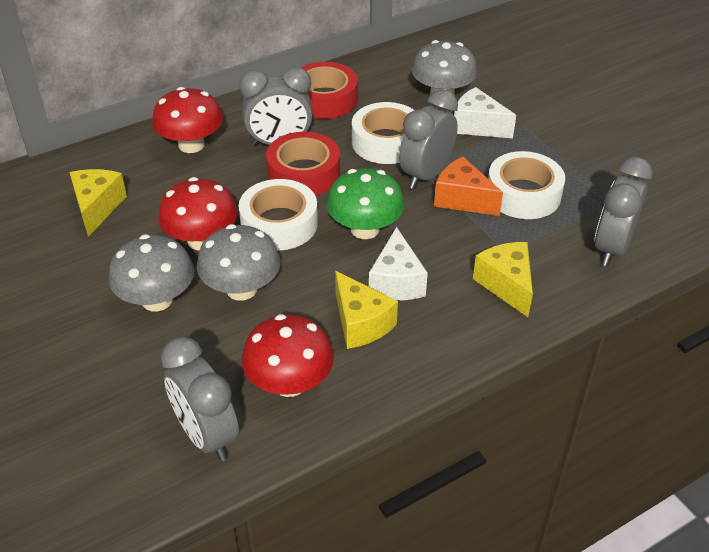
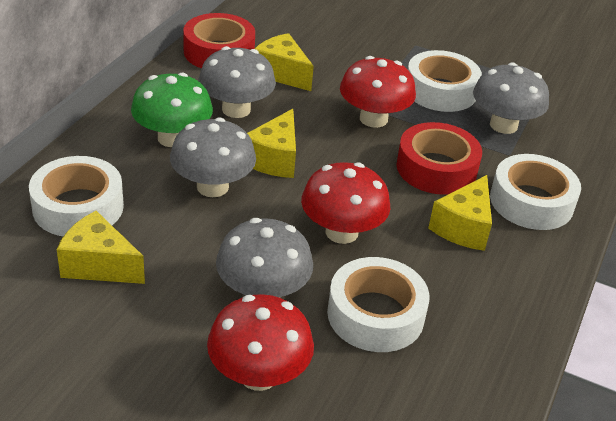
grey clock: [161,337,239,461] [239,67,313,146] [399,89,458,189] [594,157,653,266] = 4 -> none = 0
grey mushroom: [109,234,194,312] [197,224,280,301] [411,40,477,96] = 3 -> [170,117,256,197] [199,46,276,118] [216,218,313,298] [473,62,549,134] = 4
orange cheese: [434,157,503,216] = 1 -> none = 0
white cheese: [369,227,428,300] [454,87,516,138] = 2 -> none = 0
white tape: [239,179,318,250] [352,102,414,164] [488,151,565,219] = 3 -> [29,156,124,236] [327,257,429,352] [408,50,482,112] [490,154,581,230] = 4
yellow cheese: [69,169,127,236] [335,271,398,349] [473,242,533,317] = 3 -> [57,211,145,284] [247,109,296,178] [255,33,314,91] [428,175,492,251] = 4

